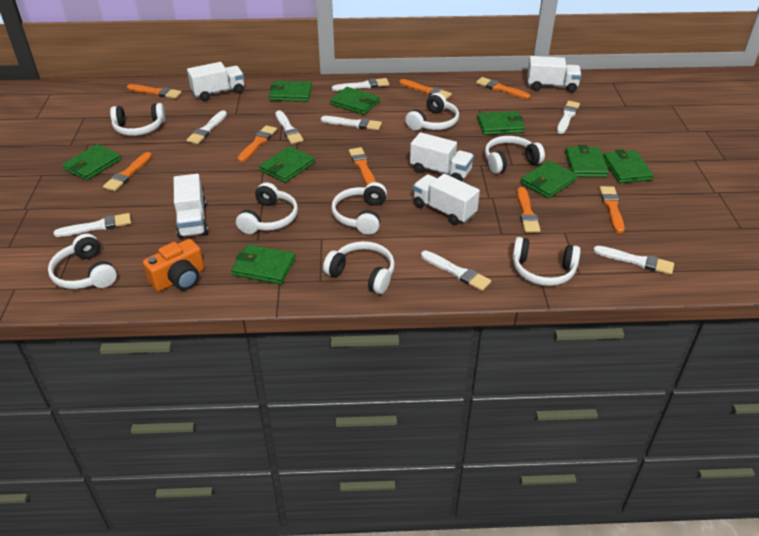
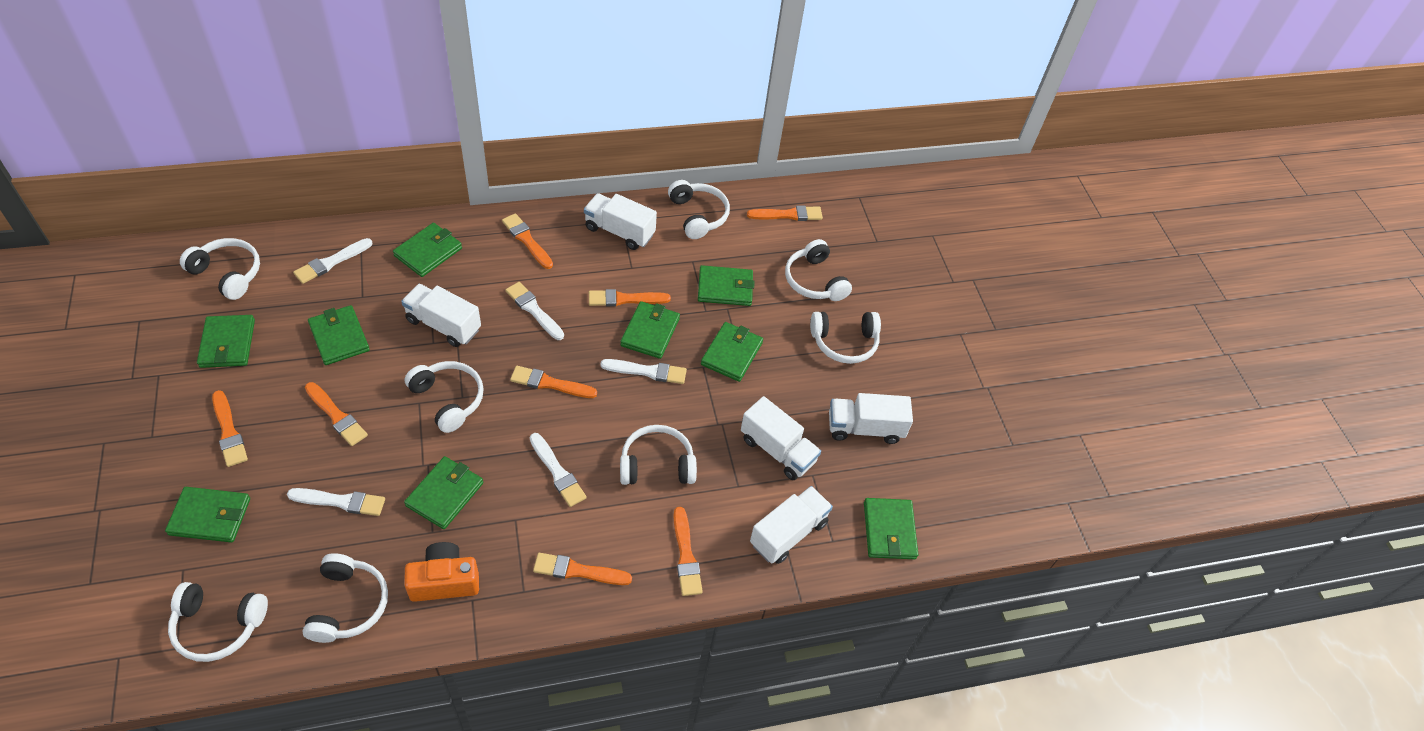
white brush: [53,213,131,237] [186,110,227,144] [275,111,304,144] [321,116,382,130] [332,78,389,91] [421,251,491,291] [557,101,580,134] [593,246,674,275] = 8 -> [287,488,385,516] [293,238,372,284] [506,282,564,340] [530,433,587,507] [600,359,687,384] = 5

